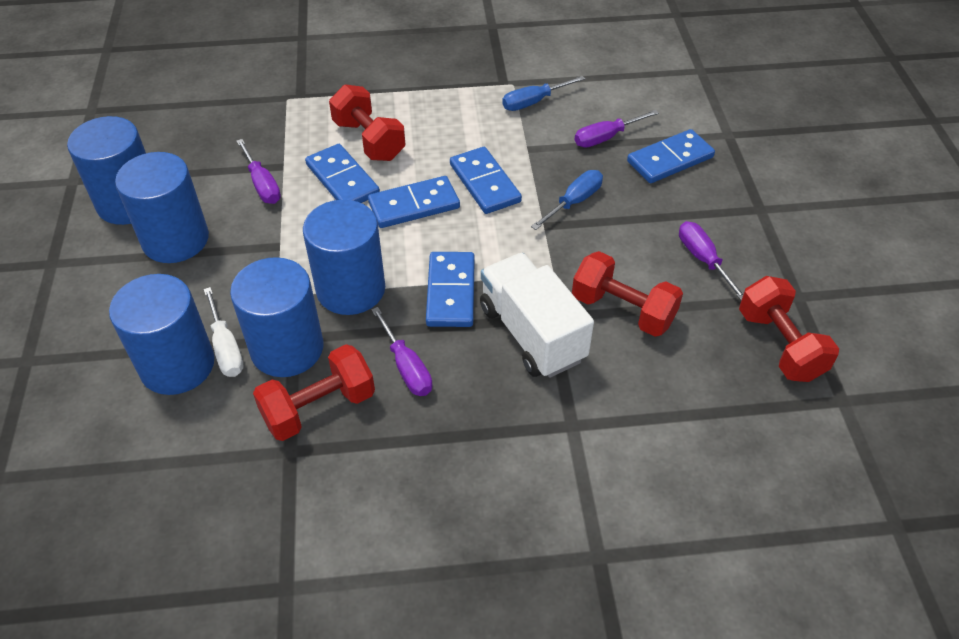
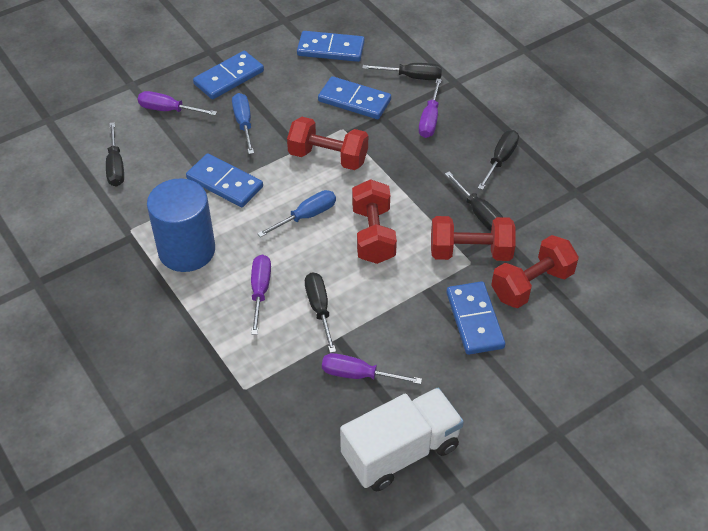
black screwdriver: none = 0 -> [106,122,124,187] [305,272,336,353] [362,63,442,80] [445,172,503,231] [478,130,519,190] = 5
blue cylinder: [67,116,146,225] [109,274,214,395] [115,152,209,263] [230,257,324,377] [303,200,385,315] = 5 -> [147,179,215,272] = 1
white screwdriver: [204,287,244,377] = 1 -> none = 0

